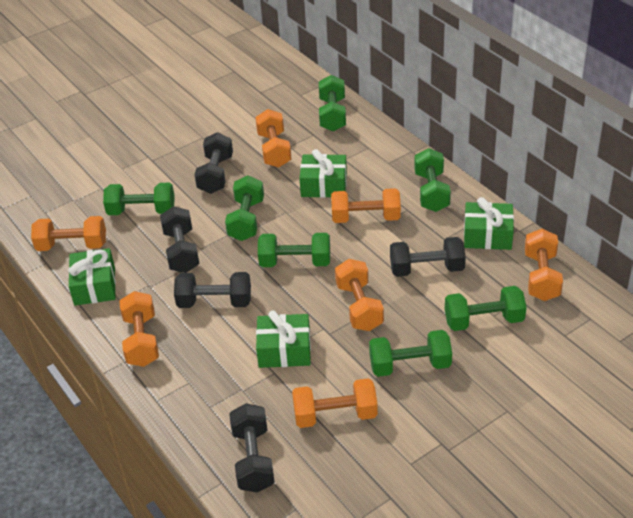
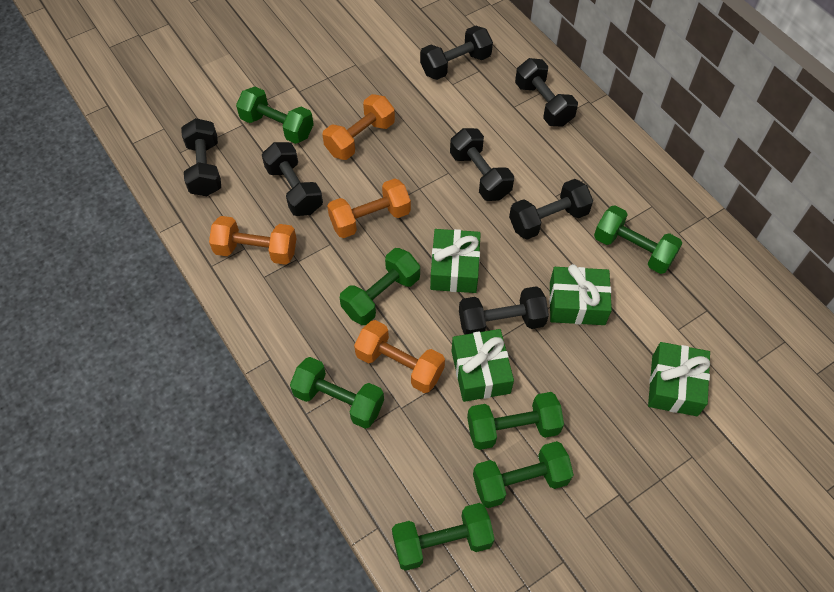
black dumbbell: [160,206,199,273] [174,272,251,308] [194,132,233,194] [229,403,275,493] [390,237,466,277] = 5 -> [181,118,221,196] [262,142,323,216] [420,25,493,80] [450,128,514,201] [459,286,549,335] [509,179,593,240] [515,58,578,127] = 7
orange dumbbell: [31,216,106,251] [119,291,159,367] [255,109,292,168] [292,378,378,428] [331,188,401,223] [335,259,384,331] [525,229,563,301] = 7 -> [209,216,296,265] [322,94,395,160] [327,179,411,238] [354,320,445,393] = 4

